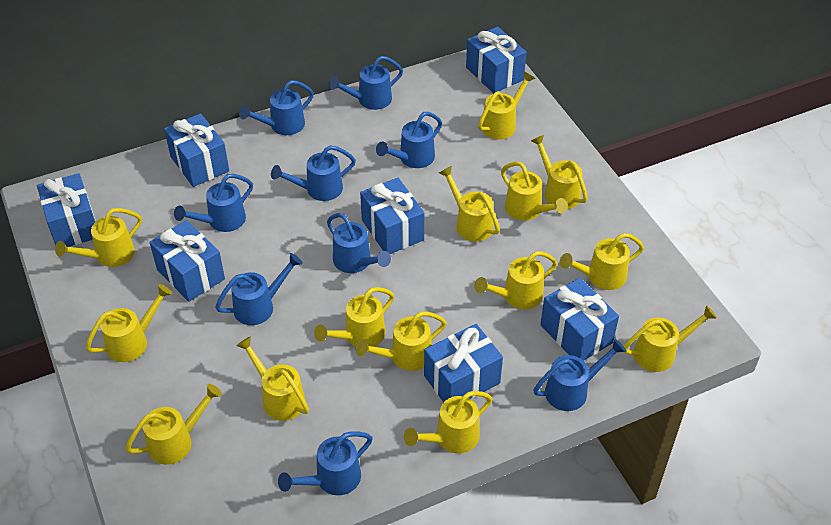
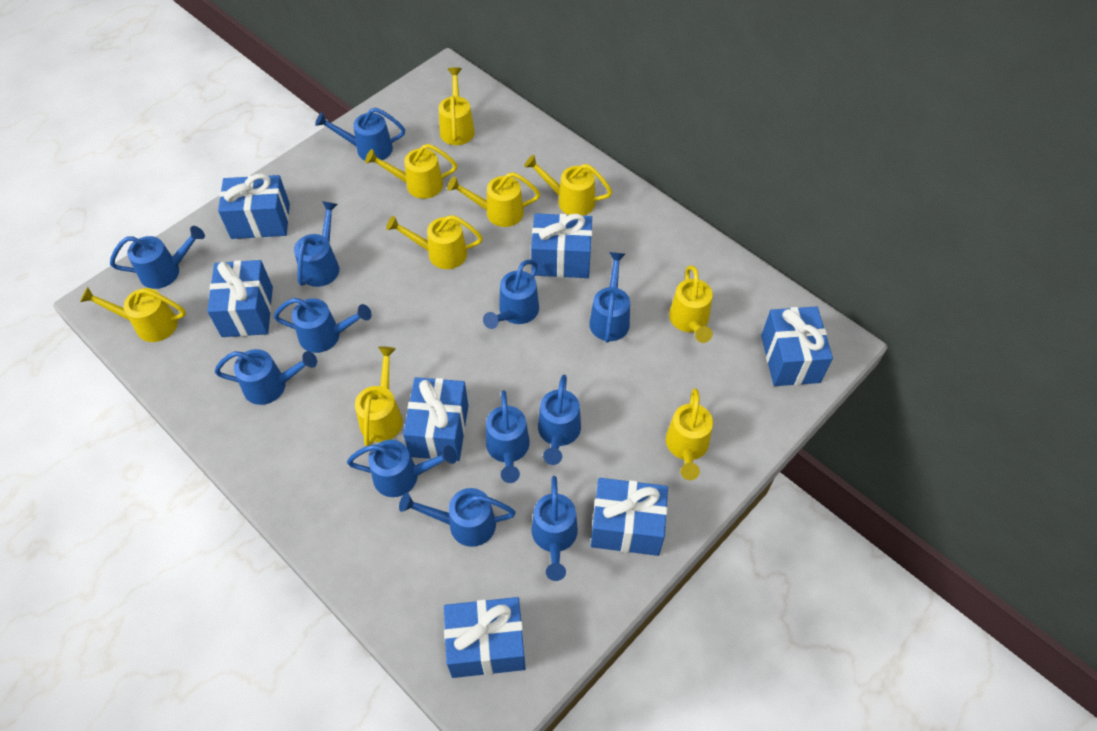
blue watering can: [174,174,253,232] [215,253,303,325] [239,80,314,135] [271,145,356,201] [278,431,373,495] [327,213,391,273] [328,56,403,110] [376,112,442,168] [533,339,626,411] = 9 -> [110,226,205,289] [215,349,317,405] [274,298,372,353] [294,201,339,287] [315,108,405,160] [347,440,457,497] [399,488,516,547] [483,260,539,329] [486,390,530,483] [531,476,578,581] [538,374,581,465] [589,252,630,343] = 12
yellow watering can: [55,208,142,267] [86,284,172,362] [125,384,222,465] [236,336,309,421] [314,287,394,347] [356,312,446,371] [404,391,492,453] [439,166,500,242] [474,251,558,310] [478,72,536,140] [501,161,567,221] [531,135,588,209] [560,233,644,290] [624,305,717,372] = 14 -> [80,287,186,342] [355,346,403,446] [365,144,457,199] [386,215,483,269] [439,67,475,145] [447,172,540,227] [524,155,612,216] [666,388,713,480] [669,265,713,343] = 9

